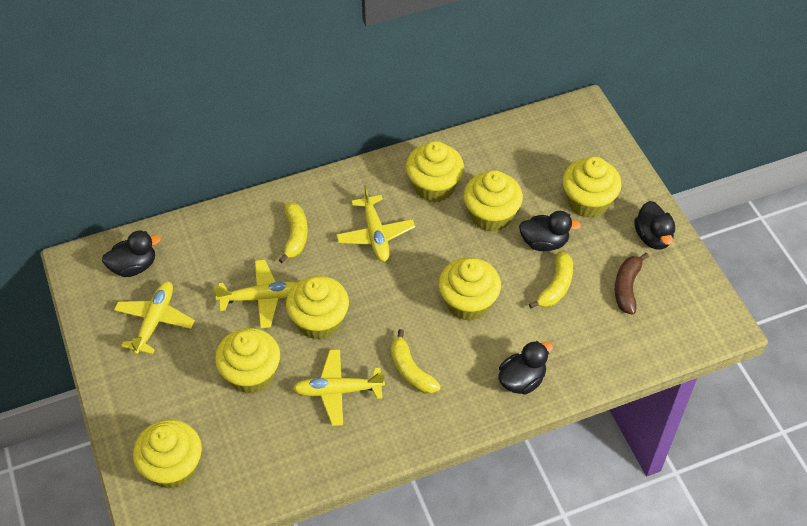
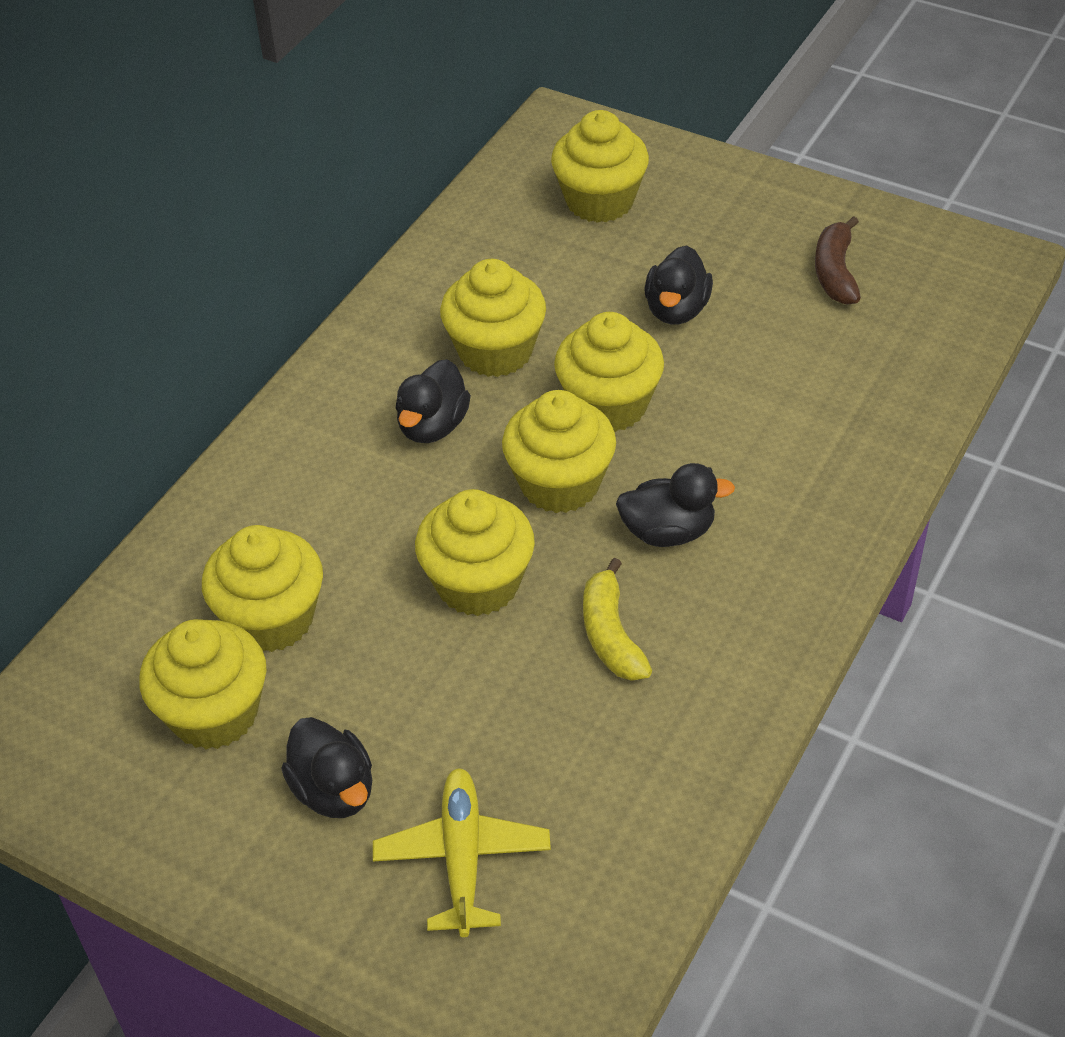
yellow banana: [279,203,308,263] [391,329,441,394] [529,251,573,309] = 3 -> [583,558,652,681] = 1
yellow plane: [114,281,195,355] [213,260,296,329] [293,349,385,426] [336,185,415,262] = 4 -> [373,768,551,937] = 1

